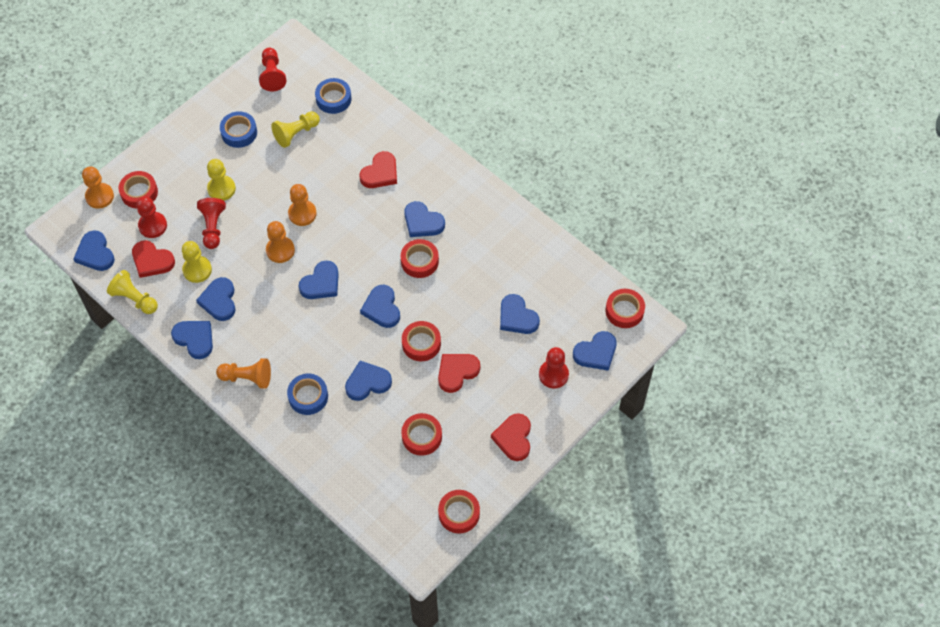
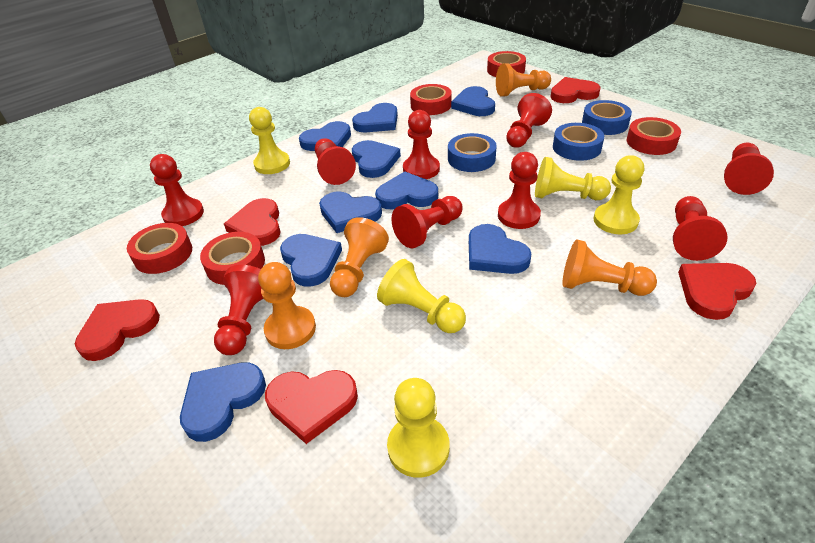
red heart: [132,240,175,278] [359,151,397,188] [438,354,480,393] [491,413,531,461] = 4 -> [75,299,160,361] [224,198,281,246] [265,370,358,444] [550,77,601,103] [678,263,756,320] = 5
red pawn: [136,196,167,238] [197,198,226,249] [259,48,286,91] [539,347,569,388] = 4 -> [150,154,204,226] [214,265,263,355] [315,138,356,185] [392,196,463,248] [403,110,440,179] [498,152,541,229] [506,93,552,148] [673,196,728,261] [724,143,774,195] = 9
red tape: [118,171,158,208] [401,239,439,278] [401,413,442,456] [402,321,441,361] [438,490,480,534] [606,289,645,328] = 6 -> [127,223,192,274] [200,232,265,285] [410,84,452,115] [487,51,526,77] [627,117,681,155] = 5
yellow pawn: [107,270,158,314] [182,241,212,283] [207,159,236,201] [272,111,320,148] = 4 -> [249,107,290,174] [377,259,466,333] [387,378,449,478] [535,157,611,200] [594,155,644,234] = 5

